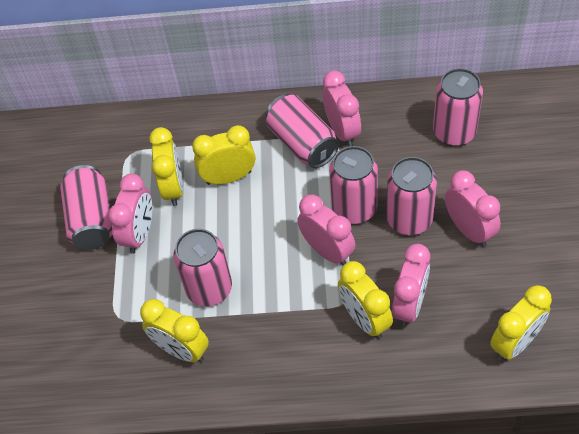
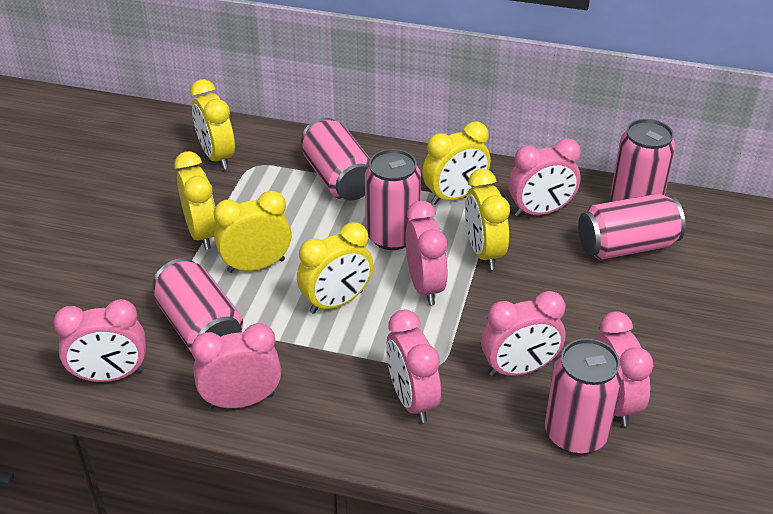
pink clock: [108,173,152,254] [297,194,356,266] [323,70,361,146] [392,244,430,327] [445,170,501,247] = 5 -> [53,299,146,382] [192,323,281,408] [386,310,441,423] [405,201,448,305] [481,291,565,377] [508,138,581,217] [595,311,653,426] = 7
yellow clock: [140,299,209,362] [149,127,183,206] [192,125,255,185] [338,261,393,339] [490,285,552,361] = 5 -> [174,151,217,250] [190,79,235,170] [214,191,292,273] [297,222,373,314] [422,122,491,205] [465,169,510,270] = 6

